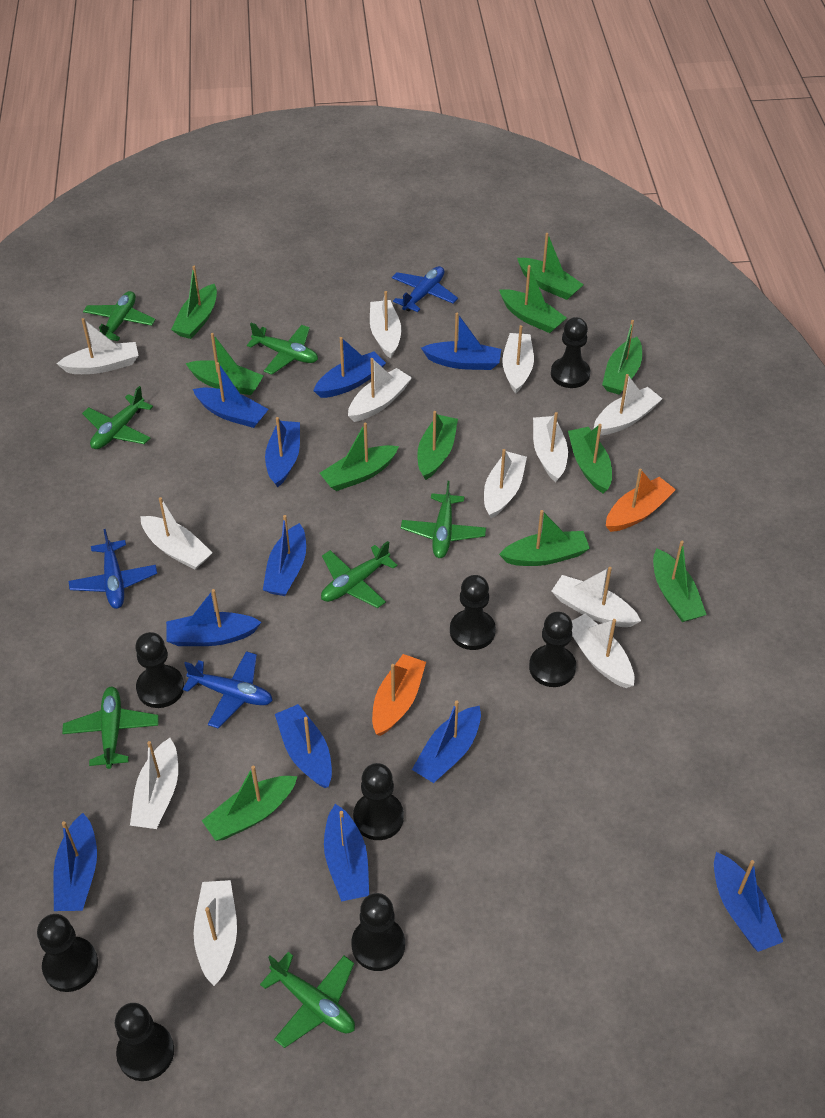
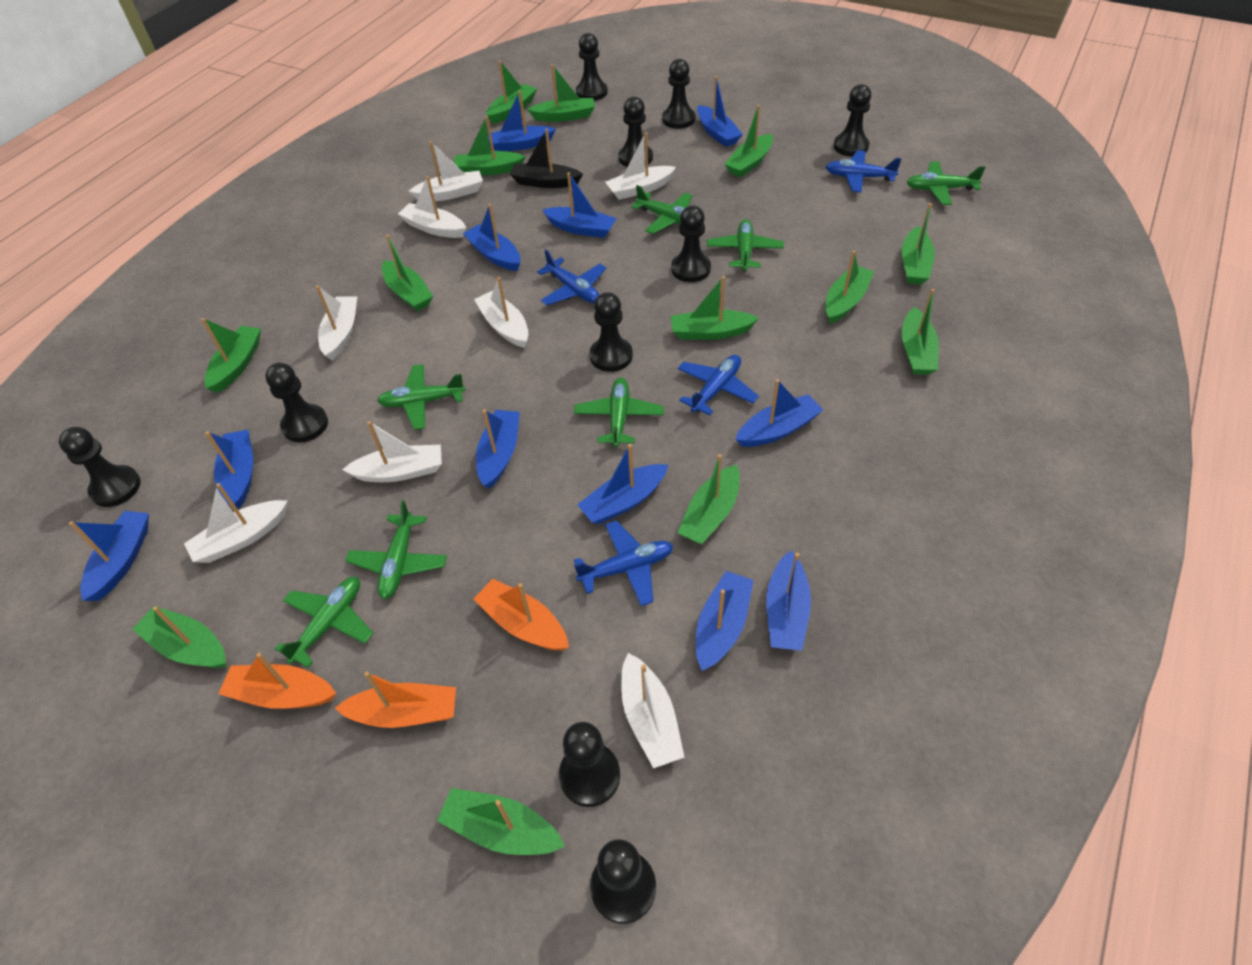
black boat: none = 0 -> [510,129,583,188] = 1
black pawn: [37,914,98,992] [115,1003,174,1081] [135,632,184,708] [351,893,405,971] [353,763,404,840] [450,575,496,650] [529,612,576,687] [551,317,590,388] = 8 -> [59,427,141,507] [265,363,328,442] [559,722,620,807] [576,33,608,101] [590,292,633,372] [590,840,656,924] [618,96,653,167] [662,59,695,129] [671,205,711,282] [833,84,871,157] = 10
blue plane: [69,529,157,609] [183,651,273,729] [392,266,458,312] = 3 -> [537,250,607,306] [574,520,673,606] [678,355,759,415] [826,150,902,192] = 4
green boat: [171,266,217,339] [185,333,264,395] [202,765,298,841] [320,422,399,491] [417,411,458,480] [499,265,567,333] [499,510,590,566] [517,233,584,300] [568,424,612,493] [602,320,642,395] [653,541,707,622] = 11 -> [132,606,226,668] [201,318,261,393] [382,235,433,311] [437,788,565,855] [454,116,526,175] [486,61,537,124] [527,64,595,122] [671,276,759,340] [677,454,740,544] [724,105,773,177] [826,250,874,324] [902,203,935,285] [902,289,939,375] = 13
orange boat: [372,654,426,736] [606,469,676,532] = 2 -> [218,653,336,709] [335,671,456,728] [474,579,569,651] = 3
white boat: [57,318,139,374] [130,738,178,829] [140,497,213,570] [193,880,237,986] [348,358,412,422] [370,291,401,359] [484,449,527,518] [502,325,534,394] [533,412,568,482] [551,567,641,627] [572,614,634,688] [594,374,662,435] = 12 -> [184,483,288,563] [316,286,357,360] [342,421,442,482] [398,176,466,238] [409,142,483,201] [474,277,529,348] [605,132,676,200] [621,653,685,768] = 8

